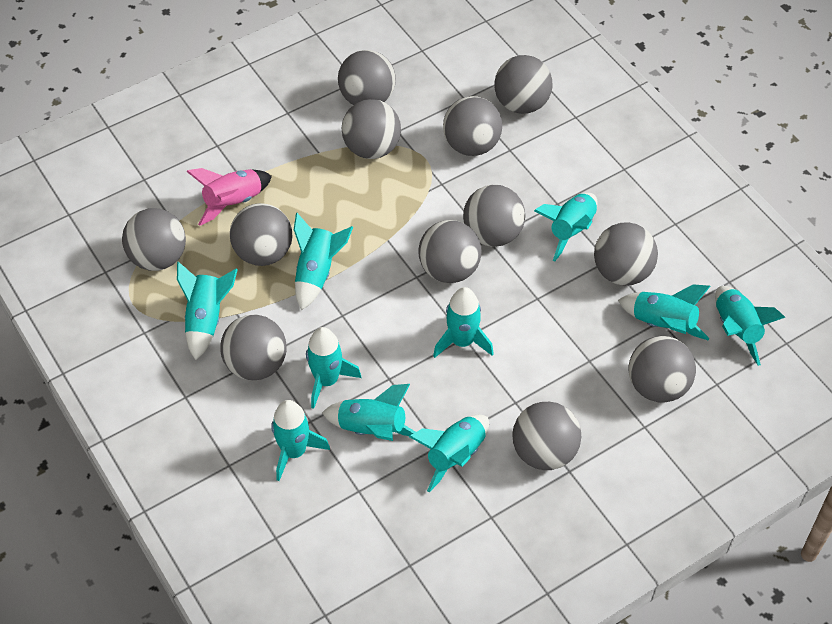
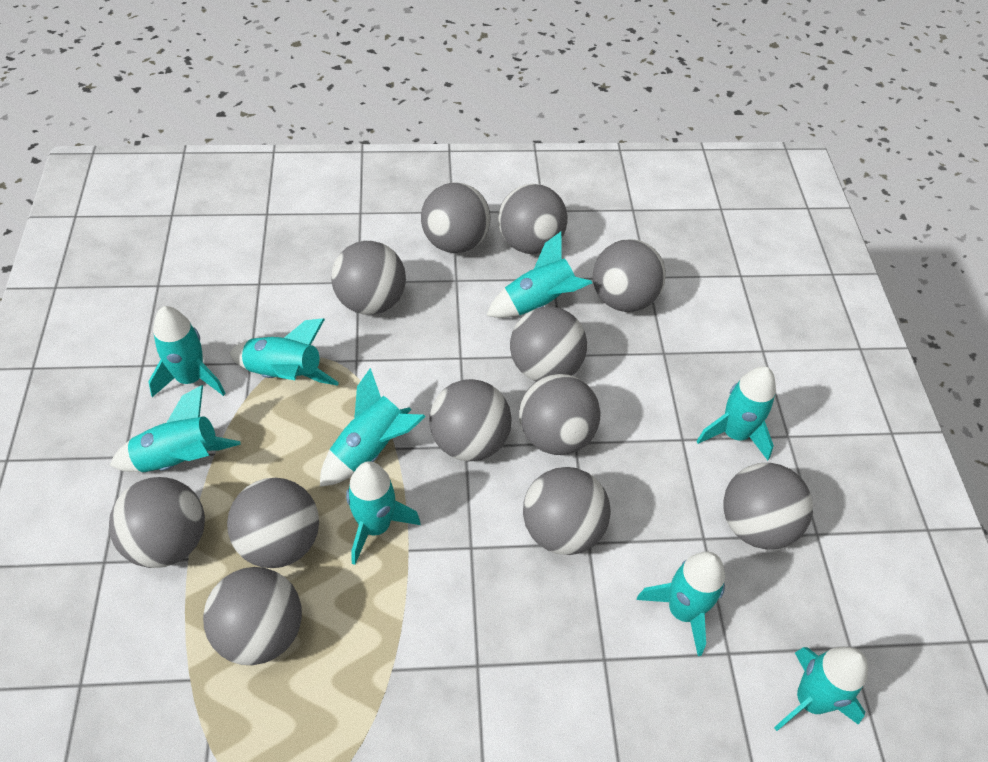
pink rocket: [186,168,272,226] = 1 -> none = 0
turquoise rocket: [177,262,238,360] [271,400,330,481] [294,213,353,310] [306,327,362,409] [322,384,415,441] [409,415,489,492] [433,287,494,358] [534,193,598,261] [618,284,710,340] [715,286,785,366] = 10 -> [110,385,241,472] [148,306,226,397] [229,318,339,385] [320,368,426,487] [346,461,420,565] [486,232,592,318] [637,552,725,656] [697,366,776,460] [774,647,868,731] = 9

